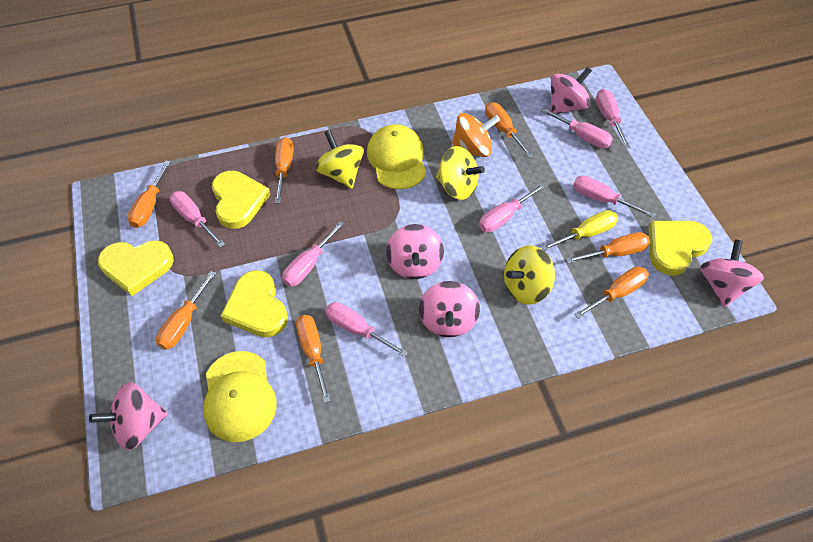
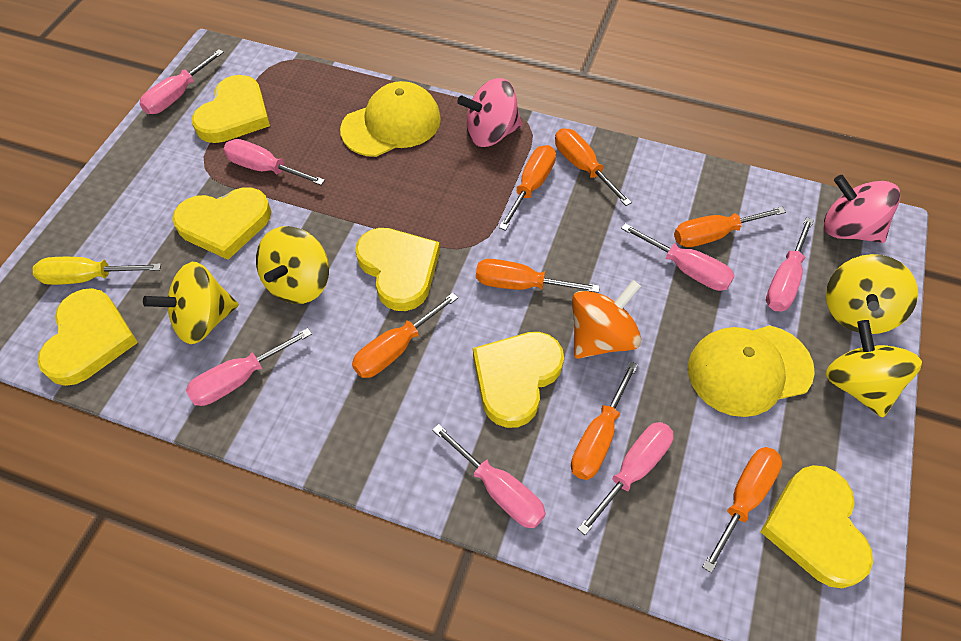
pink spinning top: [89,382,168,450] [386,224,444,279] [419,281,480,337] [550,67,592,114] [700,239,764,307] = 5 -> [457,78,522,147] [824,175,900,243] = 2
yellow heart: [98,240,174,296] [212,171,270,229] [221,270,288,337] [648,221,712,276] = 4 -> [38,288,138,386] [172,187,271,260] [192,75,270,143] [355,228,440,311] [473,332,564,428] [760,465,873,588] = 6
yellow spinning top: [315,130,364,189] [436,146,485,200] [504,246,555,305] = 3 -> [143,262,239,344] [256,226,329,304] [826,254,918,334] [826,320,922,417] = 4

